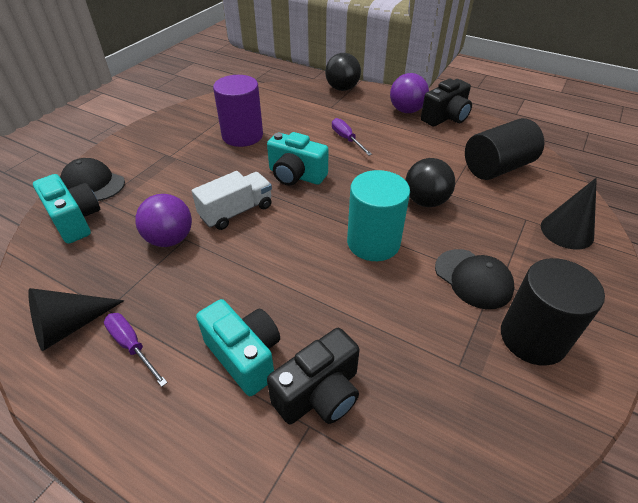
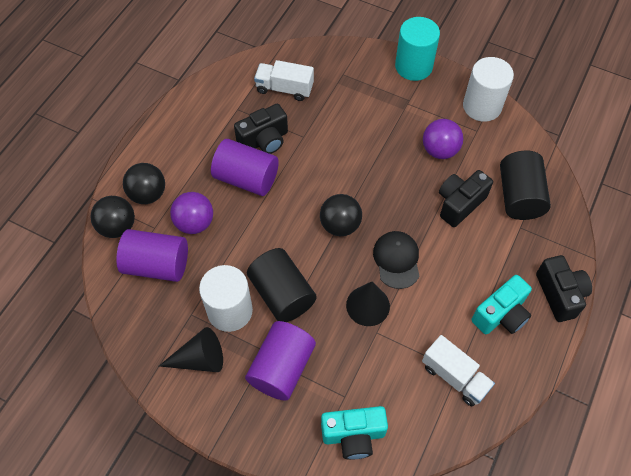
black ball: [325,53,361,91] [405,158,455,207] = 2 -> [90,196,135,238] [123,163,165,204] [320,194,362,236] = 3
black camera: [267,328,360,425] [421,79,472,127] = 2 -> [234,104,288,154] [439,170,493,227] [536,255,592,322] = 3
black cap: [60,158,125,201] [435,249,514,309] = 2 -> [373,231,419,289] = 1
purple cylinder: [213,75,263,147] = 1 -> [116,229,188,282] [211,139,279,196] [245,321,316,401] = 3
purple screwdriver: [104,313,168,387] [332,118,372,156] = 2 -> none = 0
turquoise camera: [33,174,100,244] [196,299,280,396] [267,132,329,186] = 3 -> [321,406,388,460] [472,275,532,334] = 2
white cylinder: none = 0 -> [199,265,253,332] [463,57,514,122] = 2
white truck: [192,171,272,230] = 1 -> [254,60,314,101] [422,335,495,406] = 2

